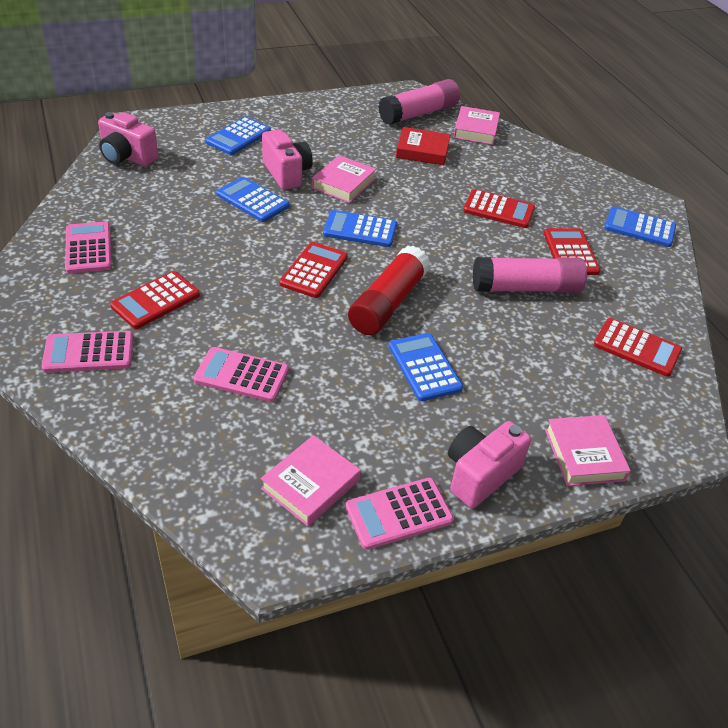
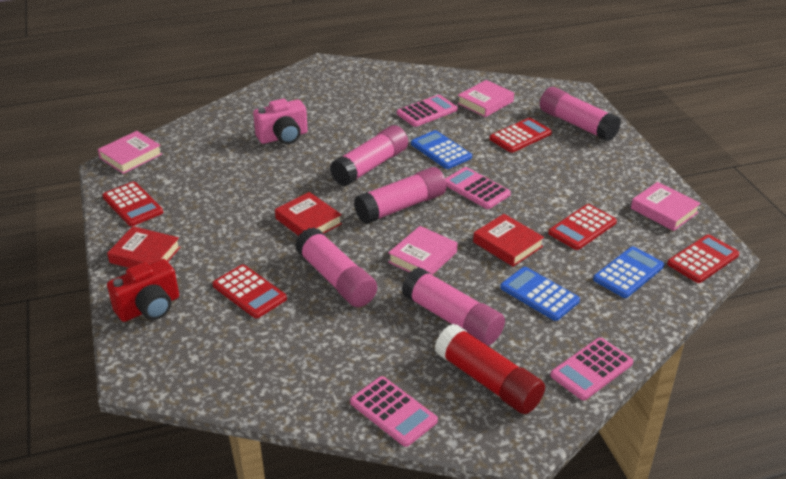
blue calculator: [205,117,271,155] [216,177,289,222] [323,210,397,247] [389,333,463,401] [604,206,676,247] = 5 -> [411,130,472,169] [500,267,580,321] [593,246,664,298] = 3
pink camera: [98,112,158,166] [262,129,313,190] [448,421,531,508] = 3 -> [253,99,308,144] = 1
pink glue stick: [378,79,460,125] [473,257,587,293] = 2 -> [295,227,377,307] [330,125,408,186] [354,167,447,224] [402,267,505,346] [540,87,621,141] = 5
red book: [396,127,450,165] = 1 -> [107,226,181,268] [275,192,342,236] [473,214,544,267] = 3
red camera: none = 0 -> [107,259,179,322] = 1

